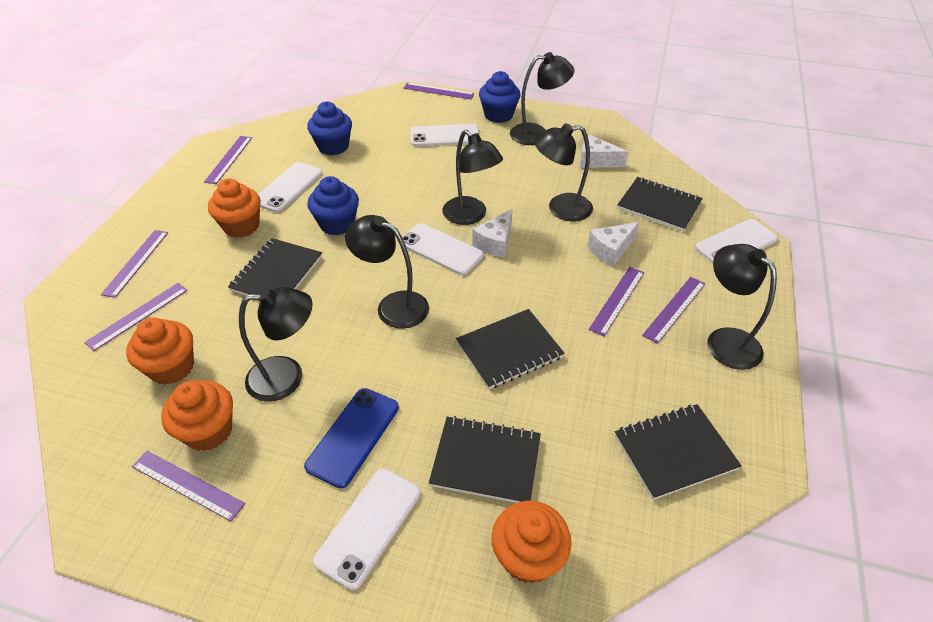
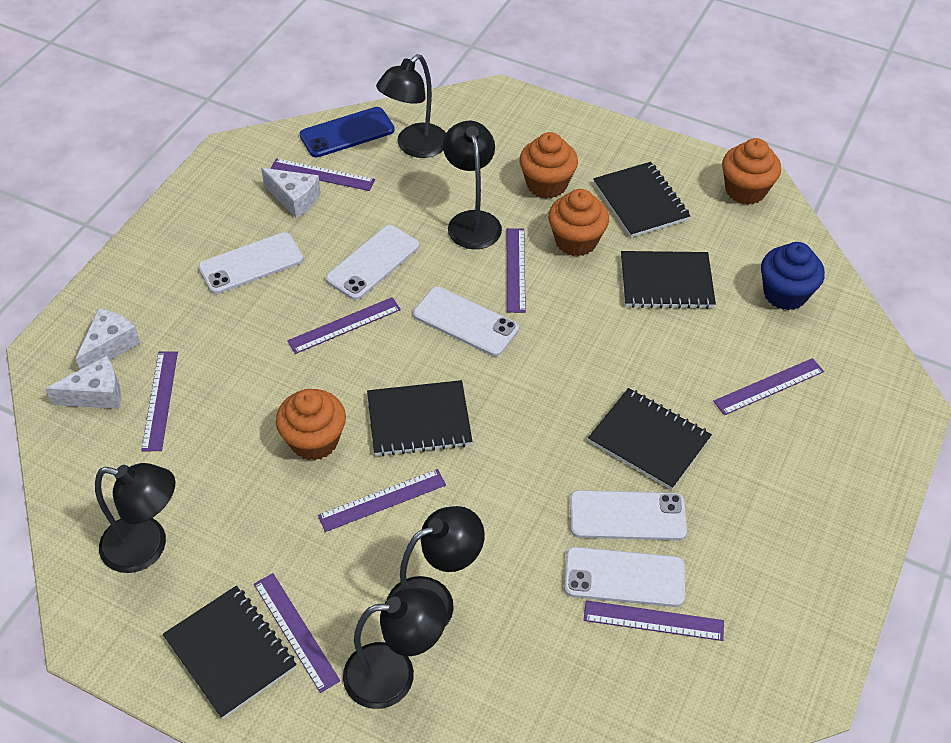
black lamp: [239,287,312,402] [345,215,429,329] [442,130,503,225] [510,52,574,145] [534,123,593,221] [707,244,777,370] = 6 -> [95,463,175,573] [343,588,447,709] [376,54,446,158] [387,506,485,626] [443,121,502,249] = 5
blue cupcake: [307,102,352,155] [307,176,359,235] [479,71,521,123] = 3 -> [761,242,825,310] = 1
purple ruler: [84,283,188,351] [101,230,168,298] [132,451,245,521] [204,136,252,184] [403,83,475,99] [589,267,644,336] [642,277,705,344] = 7 -> [141,351,178,451] [254,573,340,693] [270,158,375,191] [287,297,401,354] [318,469,446,532] [507,228,526,313] [584,600,724,641] [713,358,824,415] = 8

